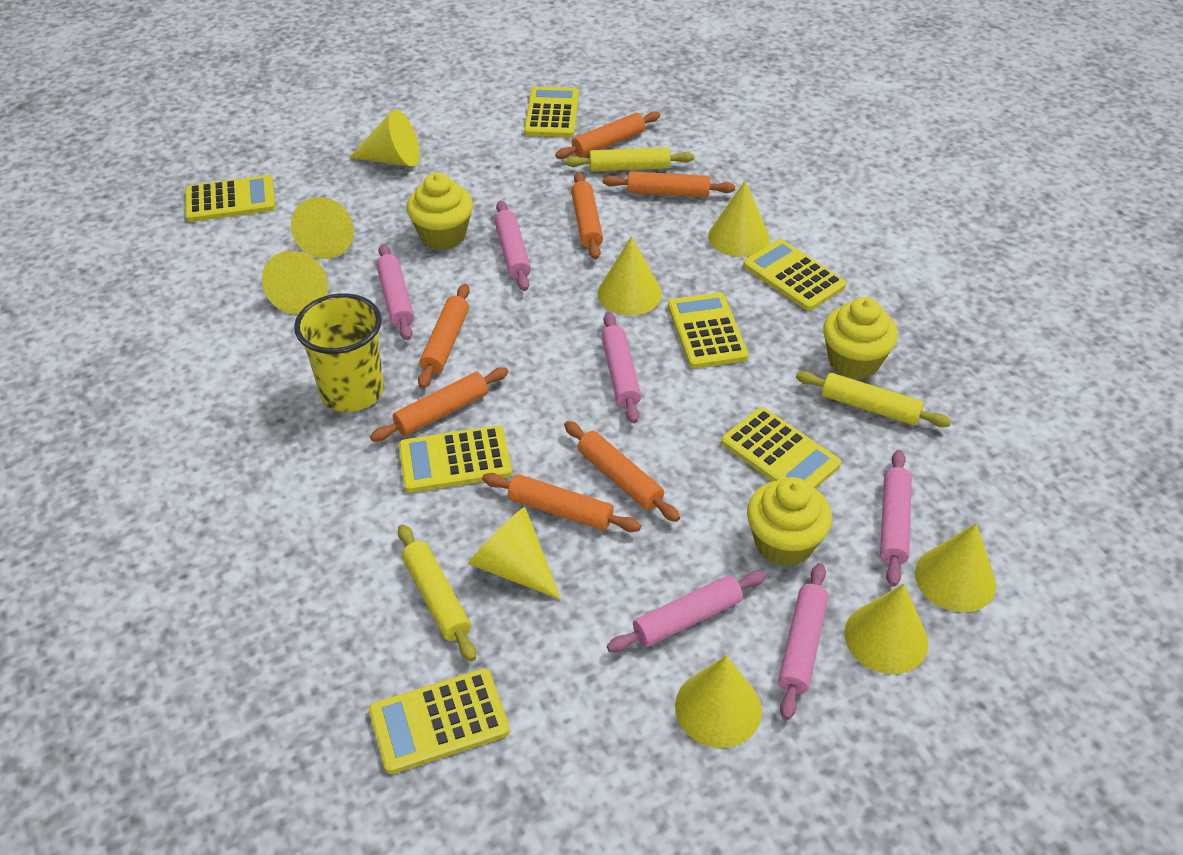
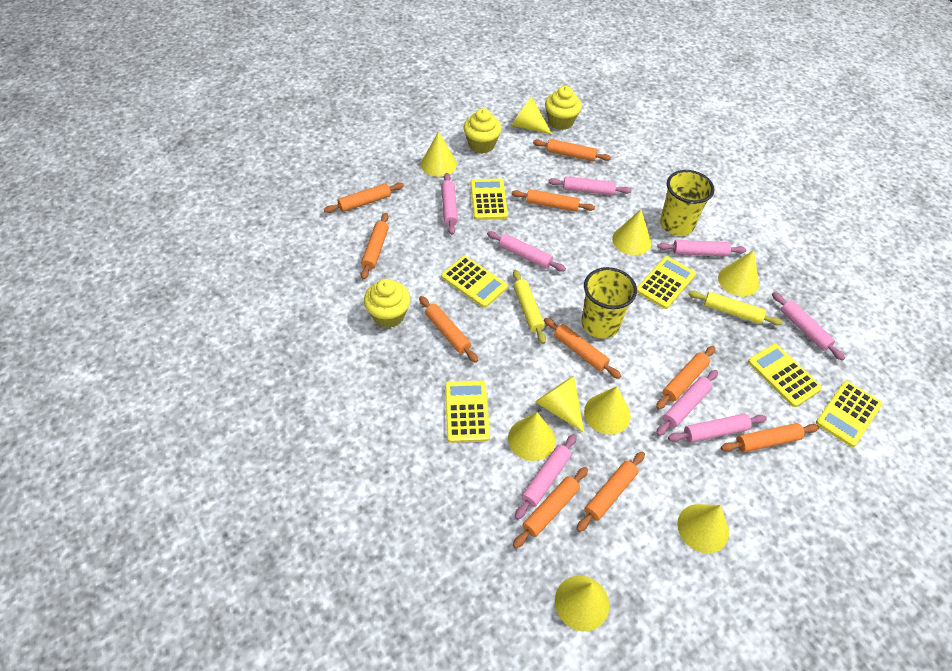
orange rolling pin: [370,367,508,441] [418,284,470,389] [482,473,641,532] [555,111,660,159] [564,421,680,522] [571,172,603,259] [603,171,735,197] = 7 -> [324,183,404,213] [361,213,389,280] [419,296,478,363] [512,189,595,212] [513,467,588,548] [533,139,611,161] [544,318,621,379] [577,451,645,532] [656,346,715,409] [721,423,819,452] = 10
pink rolling pin: [376,244,414,340] [494,200,531,291] [601,312,641,423] [607,571,766,652] [778,563,829,720] [880,450,912,587] = 6 -> [441,173,458,235] [487,231,566,272] [515,434,577,520] [548,176,631,196] [656,370,718,436] [657,240,746,257] [668,414,767,443] [772,292,845,361] = 8
yellow calculator: [185,175,275,222] [369,668,510,774] [399,425,512,493] [524,87,579,137] [668,293,749,368] [721,407,841,489] [743,239,847,311] = 7 -> [441,256,508,308] [445,380,490,443] [471,179,508,220] [637,256,696,309] [748,344,822,407] [816,381,882,447] = 6
yellow cup: [294,293,384,412] = 1 -> [581,267,637,338] [660,170,714,236] = 2
yellow rolling pin: [398,524,476,662] [565,147,694,172] [796,371,951,427] = 3 -> [513,270,546,344] [688,290,783,325] = 2

